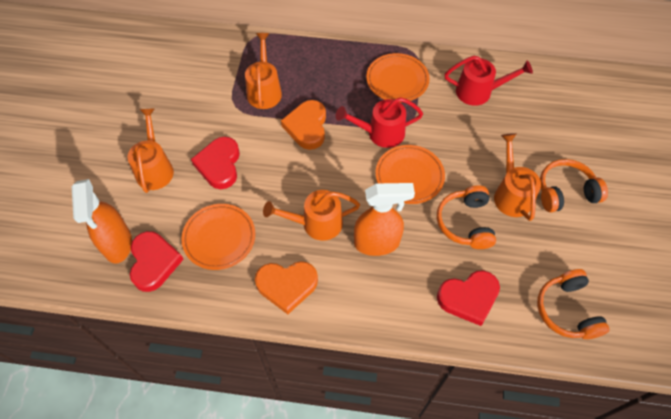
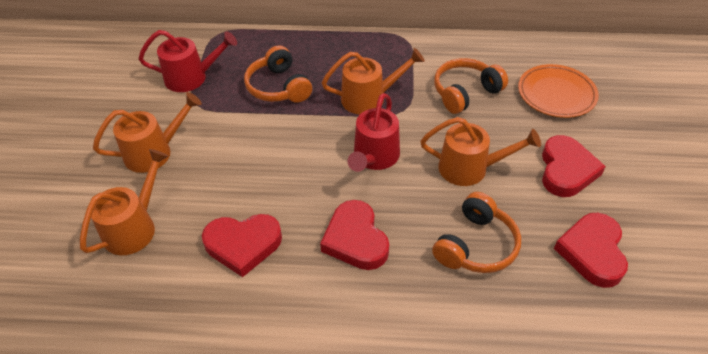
orange heart: [255,261,318,314] [281,100,326,150] = 2 -> none = 0
orange plate: [181,204,255,270] [366,53,430,101] [376,145,445,204] = 3 -> [518,64,599,118] = 1
orange spray bottle: [72,179,132,263] [354,183,415,256] = 2 -> none = 0
red heart: [130,231,184,292] [191,137,240,189] [437,270,500,326] = 3 -> [202,214,282,277] [320,200,389,270] [542,135,606,197] [554,213,628,288] = 4

